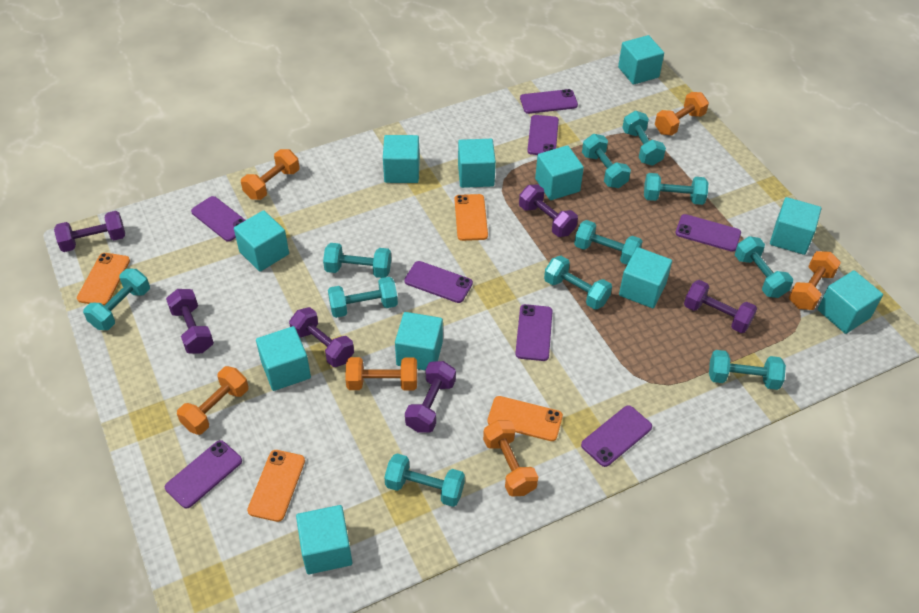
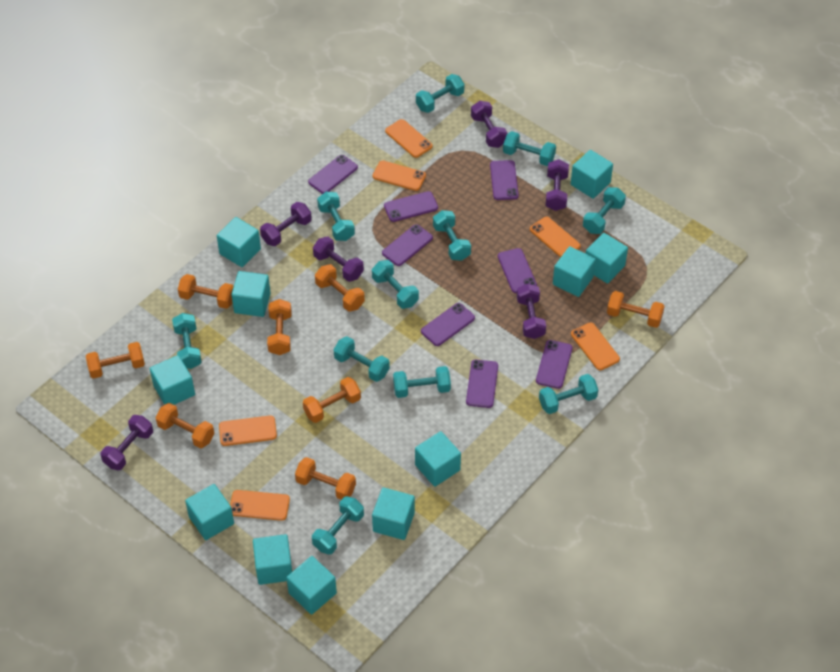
orange dumbbell: [177,366,249,435] [241,149,299,200] [345,357,417,391] [483,420,538,497] [655,92,709,135] [789,251,841,310] = 6 -> [86,342,145,379] [156,403,214,448] [178,274,234,309] [267,299,291,355] [295,457,356,500] [303,377,361,423] [315,264,365,312] [607,291,665,328] = 8
orange phone: [77,253,130,305] [247,450,305,522] [455,194,488,241] [487,396,563,441] = 4 -> [219,415,277,446] [230,490,290,521] [373,160,426,191] [385,119,433,158] [530,217,581,258] [571,323,620,370] = 6

